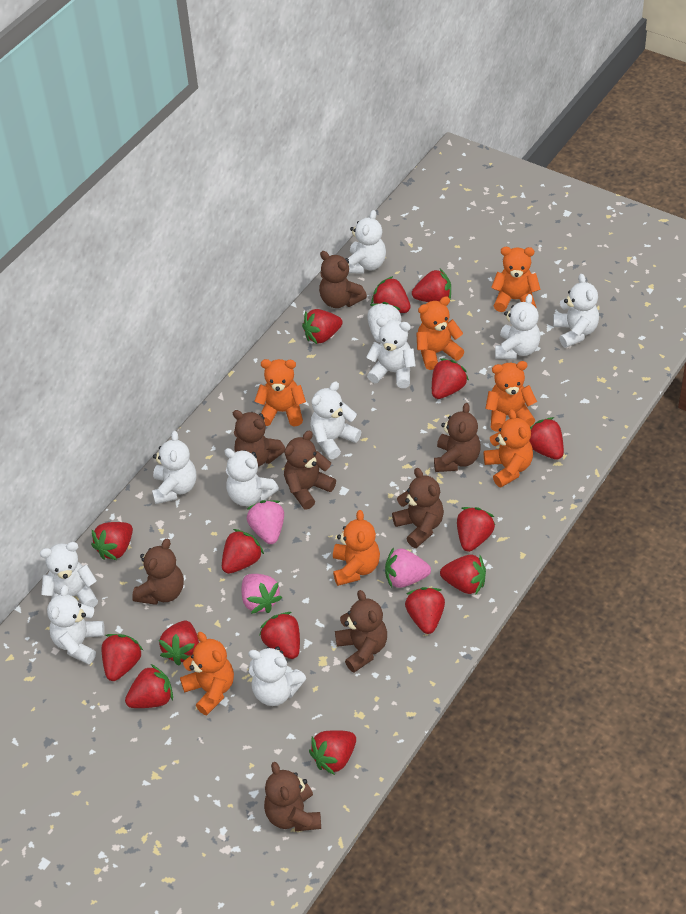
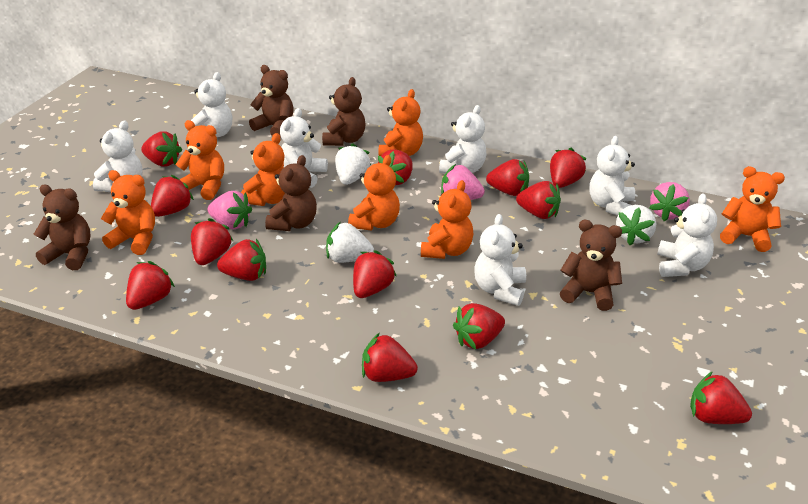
brown teddy bear: [132,538,184,605] [233,410,285,466] [264,762,321,831] [284,431,336,510] [319,251,367,308] [335,590,387,672] [392,468,444,548] [434,403,481,472] = 8 -> [34,185,90,270] [249,65,293,137] [265,155,317,231] [322,77,366,146] [560,220,622,311] = 5
red strawberry: [91,522,133,560] [102,634,143,681] [125,664,173,708] [159,621,199,666] [222,529,264,574] [259,612,300,659] [302,309,343,344] [309,730,356,775] [371,276,411,313] [405,587,445,634] [412,269,451,302] [432,358,469,399] [440,554,486,594] [457,507,495,552] [529,417,564,460] = 15 -> [126,261,175,310] [141,132,182,167] [151,175,194,217] [191,218,233,265] [217,239,266,281] [353,250,396,298] [362,332,418,382] [378,149,413,185] [453,303,505,349] [486,159,529,196] [516,181,561,219] [550,148,587,188] [690,371,752,424] = 13
white strawberry: [367,302,402,342] = 1 -> [326,222,374,263] [335,143,371,185] [616,205,656,245] = 3
white teddy bear: [40,542,98,607] [47,585,105,664] [152,431,196,504] [225,448,279,506] [248,646,306,706] [310,382,361,459] [348,210,386,274] [366,318,416,388] [495,294,540,359] [553,274,599,348] = 10 -> [93,120,143,192] [188,72,232,137] [280,108,328,188] [439,105,487,173] [474,214,526,306] [590,136,635,215] [657,194,717,277] = 7

